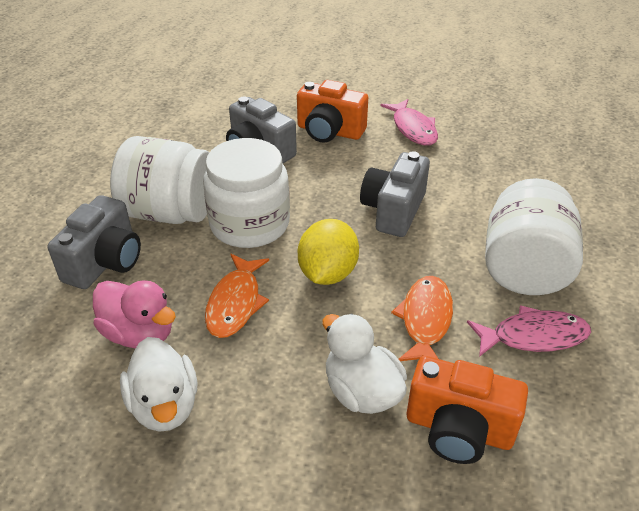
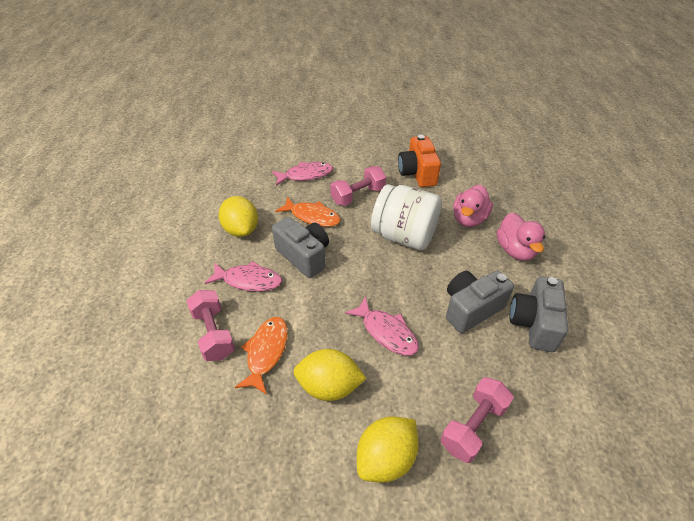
orange camera: [297,80,368,142] [407,356,528,464] = 2 -> [398,135,441,187] = 1
pink duck: [93,280,176,349] = 1 -> [453,185,493,227] [497,212,545,261] = 2
pink dumbbell: none = 0 -> [187,290,235,361] [330,166,386,206] [441,377,514,463] = 3
pink fish: [381,99,438,146] [467,305,591,357] = 2 -> [205,261,282,292] [272,162,333,186] [345,296,419,356] = 3
white duck: [120,337,197,432] [322,313,407,414] = 2 -> none = 0
white jar: [110,136,210,224] [203,138,290,248] [485,178,583,295] = 3 -> [371,184,442,250] = 1
yellow lemon: [298,219,359,285] = 1 -> [219,196,258,237] [294,349,367,401] [357,416,419,483] = 3

